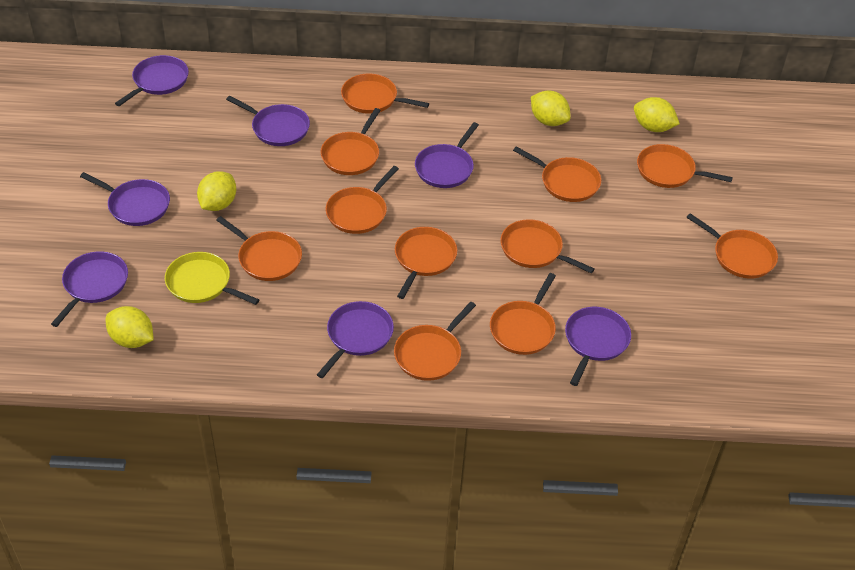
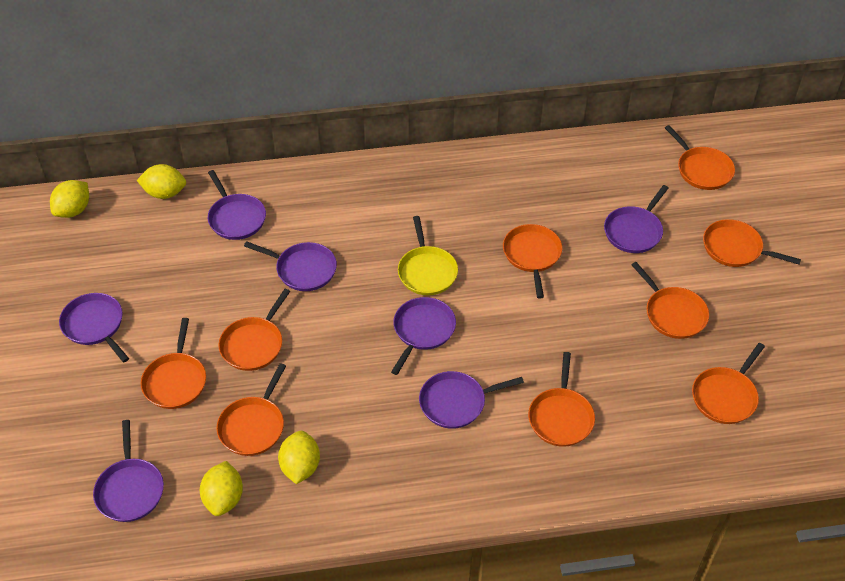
orange pan: [216,216,302,281] [321,108,381,175] [325,166,399,234] [341,74,429,114] [394,302,476,381] [395,227,457,299] [490,273,556,355] [500,219,595,273] [513,146,601,202] [637,144,733,188] [686,213,778,279] = 11 -> [141,318,206,409] [216,363,286,456] [219,289,290,371] [503,224,562,299] [528,352,595,447] [632,262,709,339] [665,125,735,190] [692,343,765,424] [703,219,801,267] = 9

